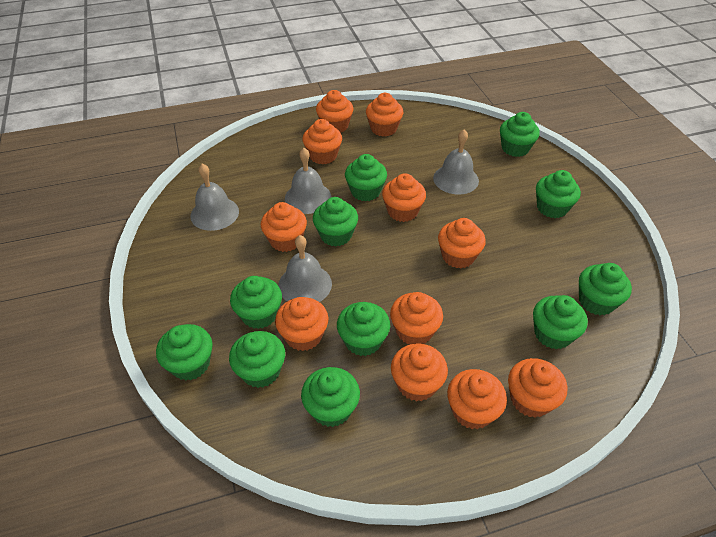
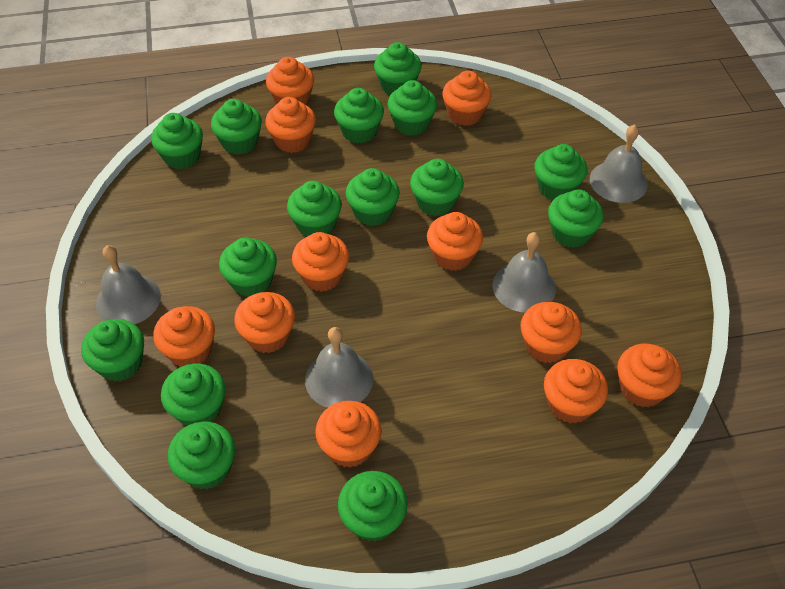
green cupcake: [156,324,213,380] [229,331,285,388] [230,276,282,329] [301,367,360,427] [313,197,358,246] [337,302,390,356] [345,154,387,201] [500,112,540,157] [533,295,588,349] [536,170,581,218] [579,263,632,315] = 11 -> [81,319,144,382] [151,113,203,169] [161,364,226,426] [168,422,235,490] [211,99,262,155] [219,237,277,297] [287,181,342,237] [334,88,384,143] [338,471,408,542] [346,168,400,226] [374,42,422,95] [388,80,437,136] [410,159,464,216] [534,144,587,200] [548,190,604,248] = 15

